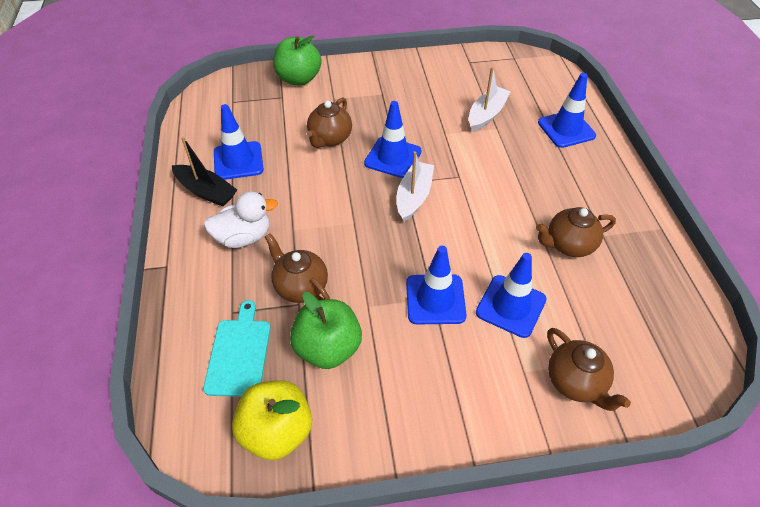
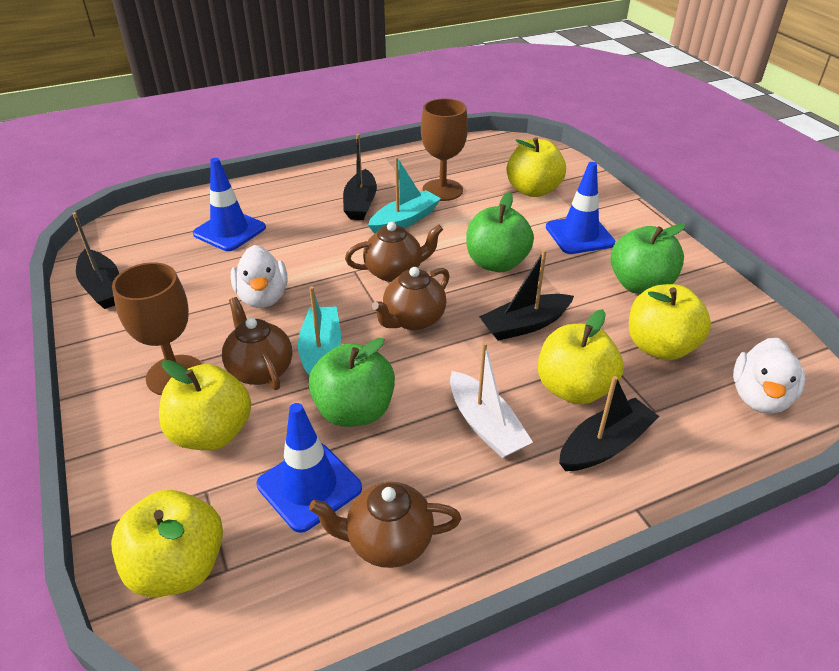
black boat: [172,137,237,206] = 1 -> [72,212,119,309] [343,134,377,220] [479,250,574,341] [559,376,660,471] = 4
blue traffic cone: [214,104,264,180] [364,101,422,178] [406,246,466,324] [476,253,547,338] [538,73,596,148] = 5 -> [193,158,266,251] [257,403,362,533] [546,162,616,254] = 3
brown goblet: none = 0 -> [112,262,202,395] [421,98,468,201] = 2
green apple: [273,36,322,86] [290,292,362,369] = 2 -> [309,338,395,427] [466,192,534,272] [611,224,685,294] = 3
turquoise boat: none = 0 -> [298,286,341,376] [368,157,441,234] = 2
turquoise cutting board: [203,300,270,397] = 1 -> none = 0
white boat: [397,151,434,222] [469,67,511,132] = 2 -> [450,342,533,458] = 1
white duck: [204,191,278,248] = 1 -> [231,245,287,308] [733,338,805,414] = 2
yellow apple: [232,380,312,460] = 1 -> [111,490,223,598] [159,360,251,450] [506,137,566,197] [538,309,624,405] [629,284,711,360] = 5

